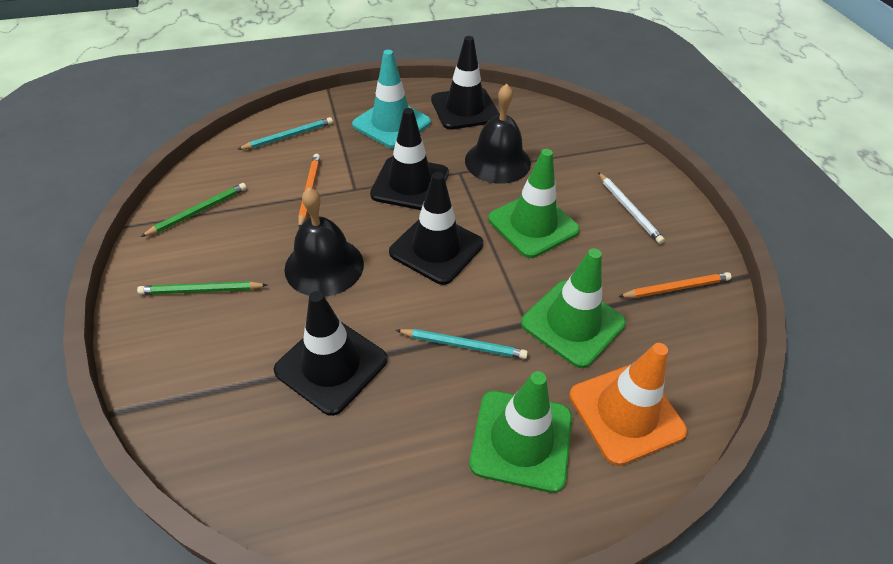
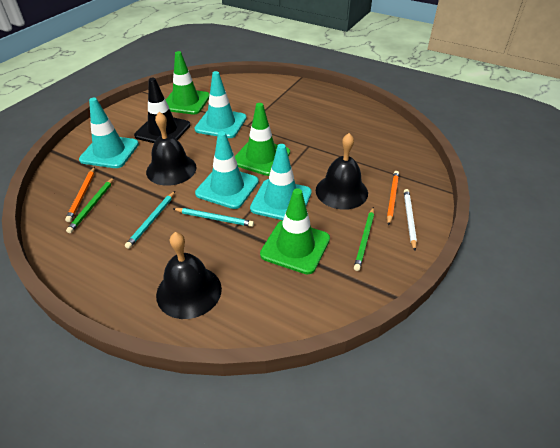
black bell: [285,187,364,297] [465,84,531,184] = 2 -> [146,112,197,186] [156,232,222,319] [316,133,368,210] = 3
black traffic cone: [274,291,387,416] [370,108,449,210] [389,172,483,285] [431,36,500,129] = 4 -> [134,78,190,143] = 1
orange traffic cone: [569,343,687,466] = 1 -> none = 0
turquoise traffic cone: [352,50,431,148] = 1 -> [79,98,139,168] [195,71,247,138] [195,131,259,209] [250,144,312,220] = 4

